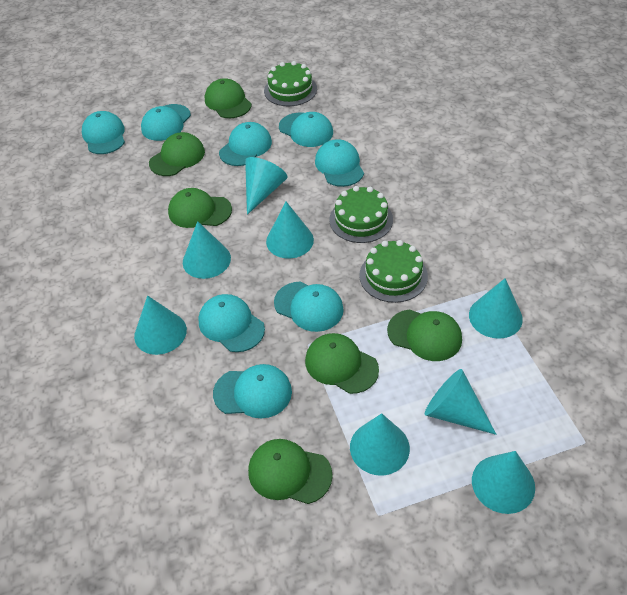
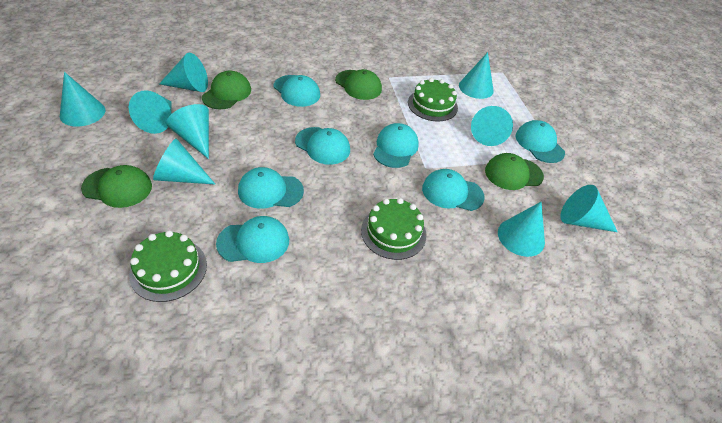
green cap: [149,132,205,176] [168,188,232,228] [205,78,252,118] [248,439,333,504] [305,333,379,394] [387,309,462,361] = 6 -> [81,165,152,208] [202,71,251,109] [335,69,382,100] [485,153,544,190] = 4
turquoise cap: [82,111,125,154] [141,104,191,141] [198,294,265,352] [213,364,292,418] [219,122,272,166] [274,282,344,332] [279,112,333,147] [315,139,364,187] = 8 -> [216,216,289,263] [238,167,304,209] [274,75,320,107] [295,127,350,165] [373,123,419,168] [422,169,485,211] [515,120,565,163] = 7
turquoise cone: [134,295,187,355] [183,221,231,279] [245,157,288,215] [266,202,314,259] [350,413,410,476] [424,369,496,435] [469,278,523,339] [472,451,535,514] = 8 -> [60,72,106,126] [129,90,172,134] [153,139,215,185] [159,53,208,92] [166,104,209,159] [459,52,494,99] [471,106,513,146] [498,202,545,257] [560,185,617,232] = 9

